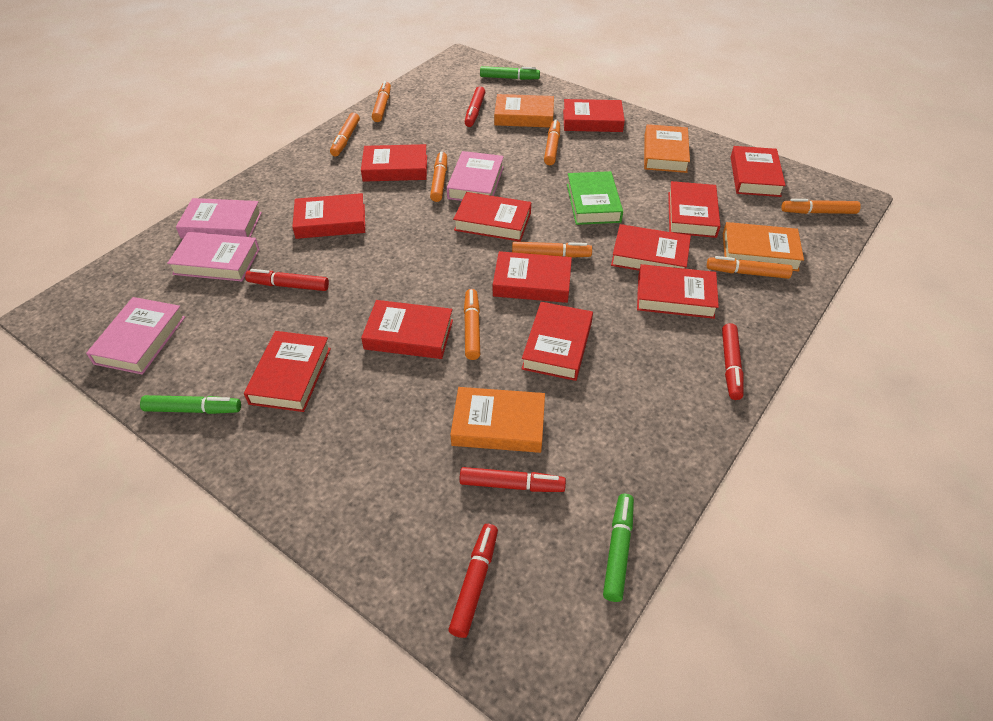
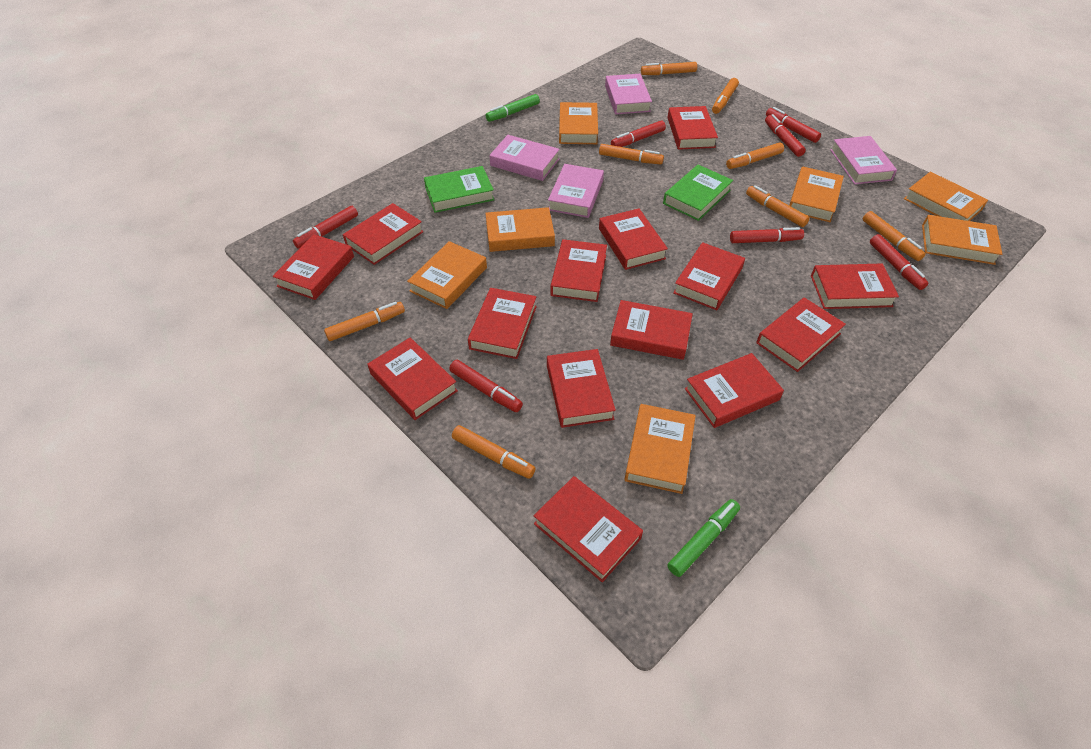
green book: [567,171,623,225] = 1 -> [424,166,494,213] [663,165,733,221] = 2
green marker: [140,395,241,414] [480,66,540,80] [603,493,634,602] = 3 -> [486,94,540,122] [667,499,740,577] = 2
orange book: [450,387,545,453] [494,94,554,128] [644,124,690,173] [723,222,804,271] = 4 -> [407,241,487,309] [485,207,555,252] [559,102,598,144] [624,404,696,494] [789,166,844,222] [904,171,988,221] [922,215,1002,265] = 7
red book: [244,331,331,412] [292,193,365,239] [361,144,427,182] [361,300,453,359] [453,192,531,242] [493,251,572,303] [521,302,593,381] [563,99,625,132] [611,224,691,271] [637,264,719,319] [668,181,720,238] [731,146,786,197] = 12 -> [272,234,354,300] [343,203,424,265] [367,337,458,420] [468,288,537,359] [534,476,643,582] [547,349,616,428] [551,239,607,302] [599,208,668,270] [610,300,693,360] [667,106,718,150] [673,242,745,310] [685,353,784,428] [756,297,846,372] [811,263,899,309] = 14
red marker: [245,269,329,291] [448,524,498,638] [459,467,566,492] [465,86,485,127] [722,323,743,400] = 5 -> [293,206,358,249] [449,360,523,412] [611,121,666,147] [730,227,804,243] [765,114,806,157] [766,107,821,143] [870,234,928,290] = 7

